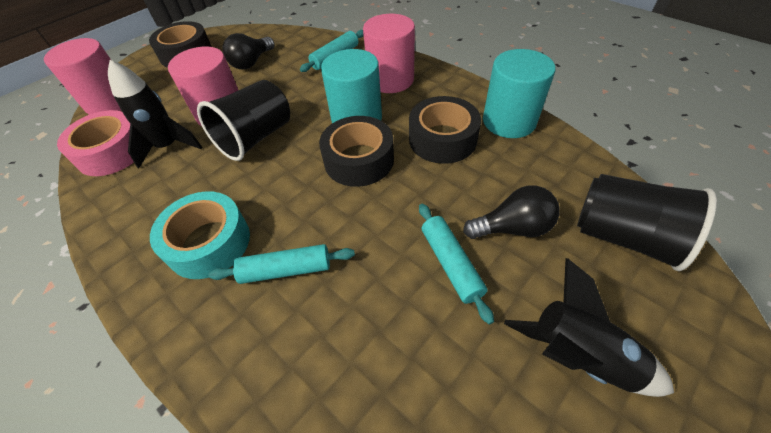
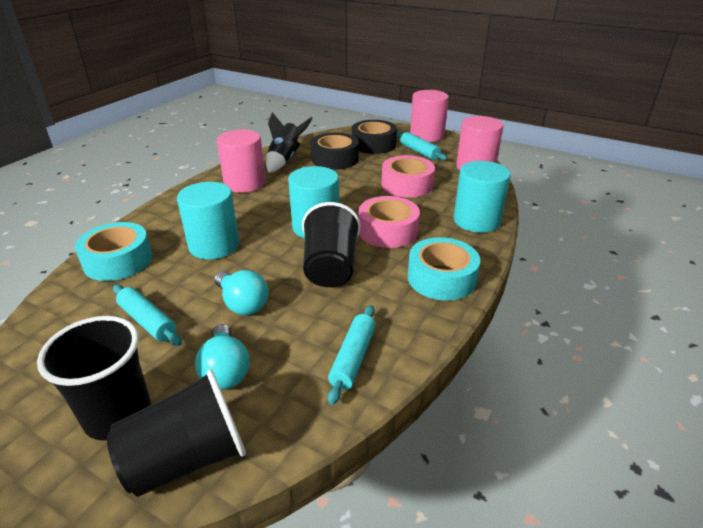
black cup: [197,80,290,161] [577,174,717,271] = 2 -> [37,316,151,441] [107,369,246,497] [302,202,361,287] = 3
black light bulb: [223,33,275,70] [463,185,559,239] = 2 -> none = 0
black rocket: [108,60,202,169] [504,258,674,397] = 2 -> [266,112,313,173] = 1
black tape: [149,21,212,68] [319,116,394,187] [409,96,481,164] = 3 -> [311,133,359,170] [352,120,397,154] = 2
pink tape: [57,110,134,176] = 1 -> [358,196,420,248] [382,155,435,198] = 2
turquoise cylinder: [321,49,382,123] [483,49,556,138] = 2 -> [177,182,239,259] [288,166,339,238] [454,161,511,233] = 3
turquoise light bulb: none = 0 -> [195,324,250,390] [214,270,269,315] = 2
turquoise tape: [150,192,250,279] = 1 -> [75,222,152,281] [408,237,480,301] = 2

